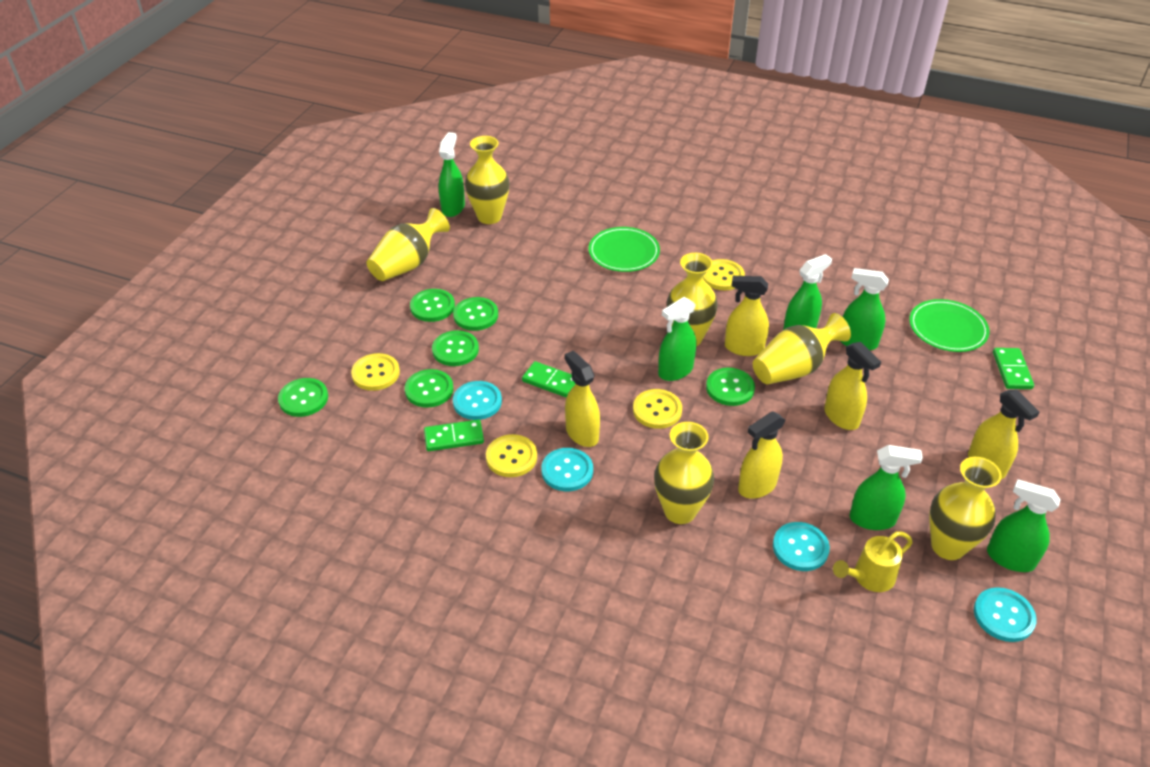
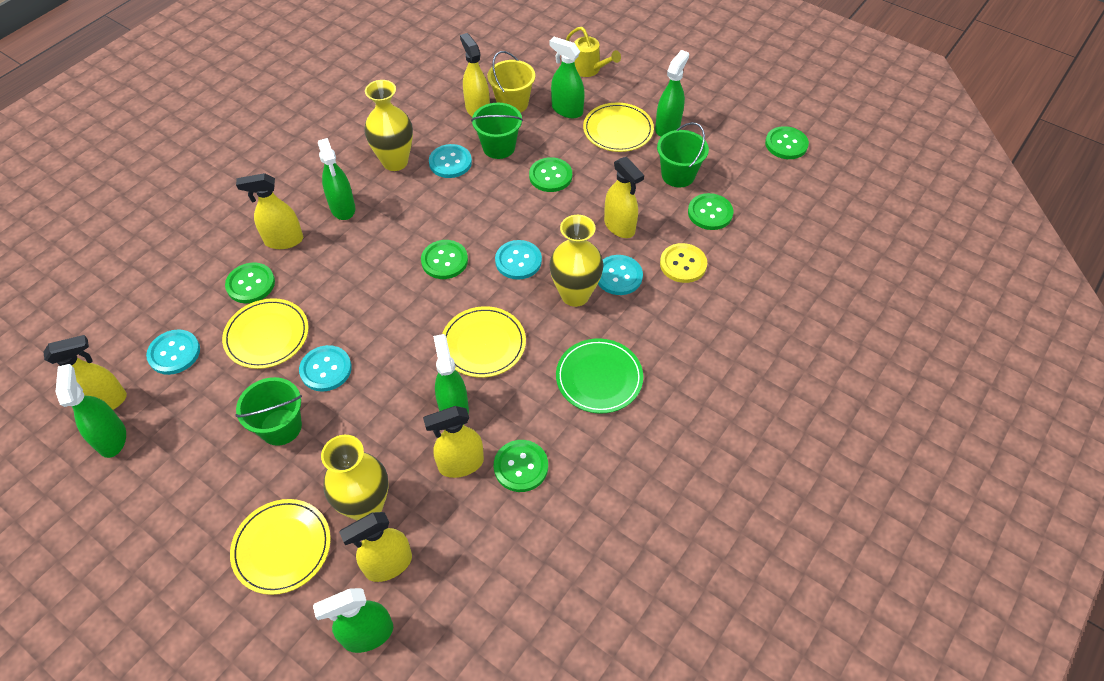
green bucket: none = 0 -> [235,377,302,446] [471,103,523,159] [657,122,709,187] = 3
green domino: [424,420,484,451] [522,361,575,398] [993,348,1034,389] = 3 -> none = 0
green plate: [589,227,660,272] [909,299,990,352] = 2 -> [556,338,643,413] = 1
turquoise button: [453,381,502,420] [541,448,593,492] [773,522,830,571] [974,587,1037,642] = 4 -> [146,329,200,375] [299,345,352,392] [429,144,472,178] [495,240,542,280] [598,255,643,295] = 5
yellow bucket: none = 0 -> [488,51,535,113] = 1
yellow button: [351,353,400,391] [486,434,537,477] [633,389,682,429] [703,259,745,290] = 4 -> [660,243,707,283] = 1
yellow plate: none = 0 -> [222,298,309,369] [230,499,331,595] [442,306,526,378] [583,103,654,152] = 4
yellow spray bottle: [565,351,600,447] [725,276,769,356] [738,412,785,499] [824,342,881,430] [968,389,1039,479] = 5 -> [44,335,127,410] [236,173,303,249] [339,512,412,582] [423,406,484,478] [460,33,490,117] [604,157,644,238] = 6
yellow vase: [366,208,450,281] [465,136,509,224] [654,422,714,524] [667,253,718,347] [753,313,851,384] [929,457,1002,560] = 6 -> [321,435,389,521] [364,80,413,171] [549,215,603,307] = 3

